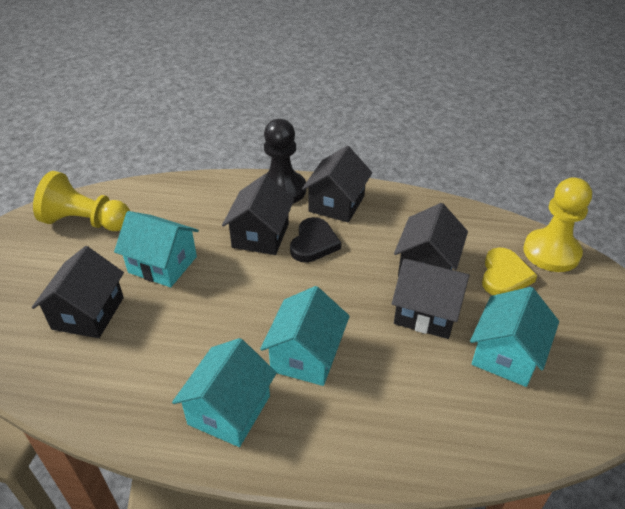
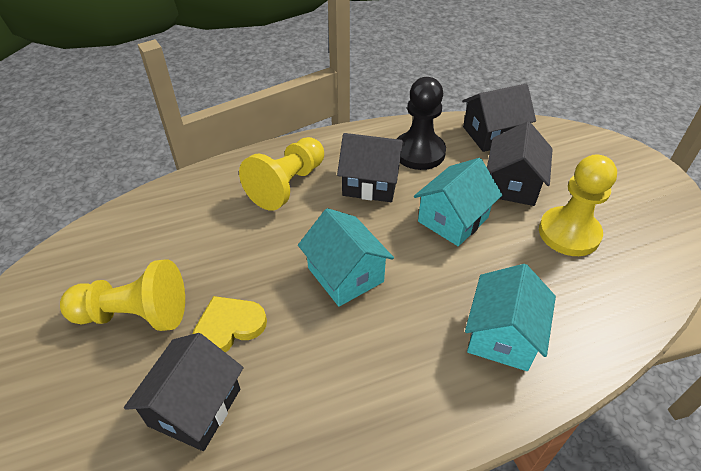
black heart: [290,217,341,262] = 1 -> none = 0
black house: [32,246,124,338] [222,174,294,255] [302,146,372,222] [392,259,470,339] [394,203,468,277] = 5 -> [124,333,244,451] [337,133,405,202] [462,84,536,152] [487,121,553,206] = 4
turquoise house: [114,211,199,287] [172,338,277,447] [260,286,350,386] [470,287,559,387] = 4 -> [298,208,394,307] [414,158,502,246] [465,264,556,371] = 3
yellow pawn: [33,171,130,231] [523,177,592,272] = 2 -> [60,259,185,331] [239,137,324,211] [539,154,617,256] = 3

